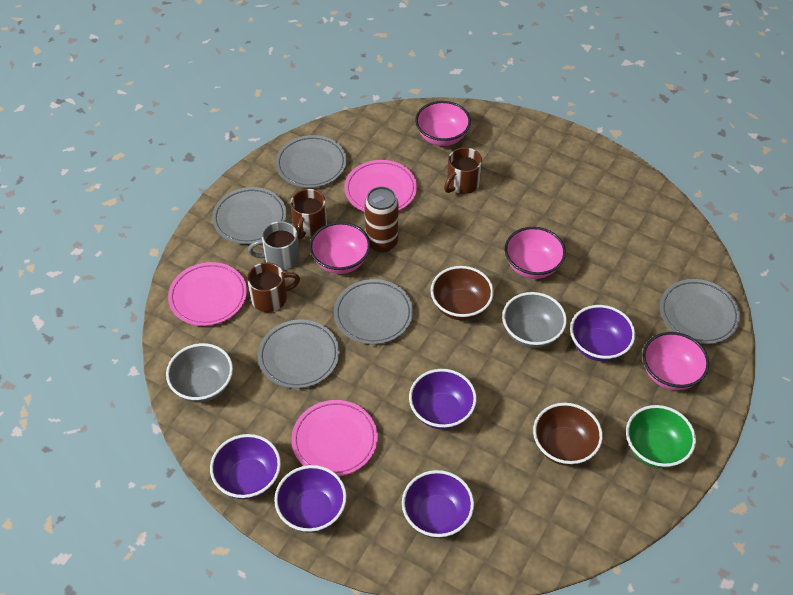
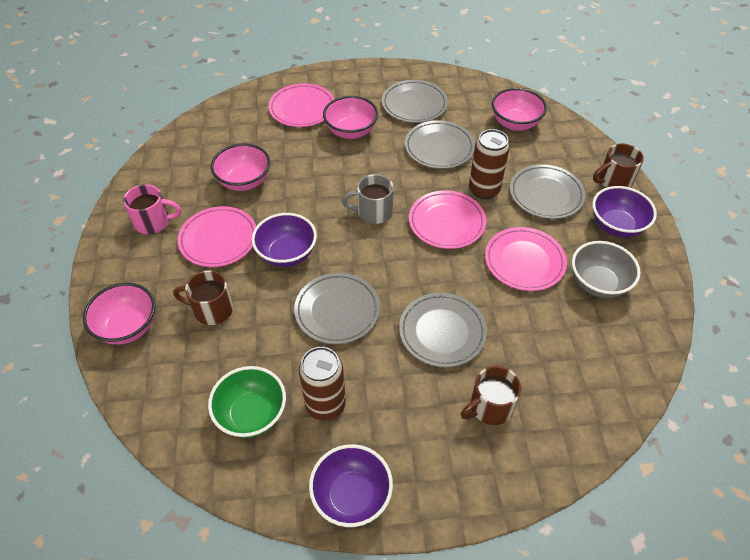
brown bowl: [431,266,494,320] [533,403,603,466] = 2 -> none = 0
brown can: [365,187,398,252] = 1 -> [299,347,346,421] [469,129,510,200] = 2
grey bowl: [166,343,233,403] [502,292,567,348] = 2 -> [572,241,641,298] = 1
pink mug: none = 0 -> [123,184,181,234] = 1
pink plate: [168,262,247,326] [292,400,378,476] [345,160,417,212] = 3 -> [177,206,256,267] [269,83,334,127] [409,190,486,249] [485,227,567,291] = 4
purple bowl: [210,434,281,499] [274,465,347,533] [402,470,474,538] [409,369,477,430] [570,305,635,362] = 5 -> [252,213,317,267] [309,444,393,527] [592,186,657,238] = 3

